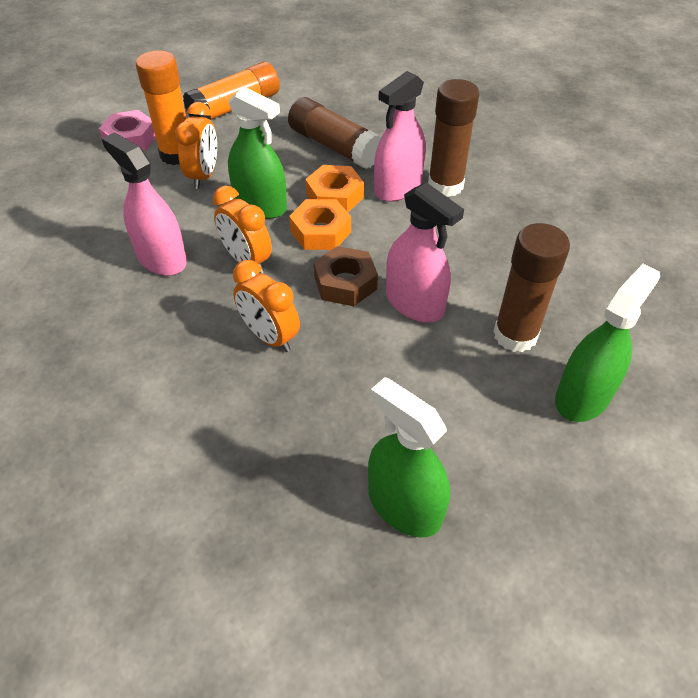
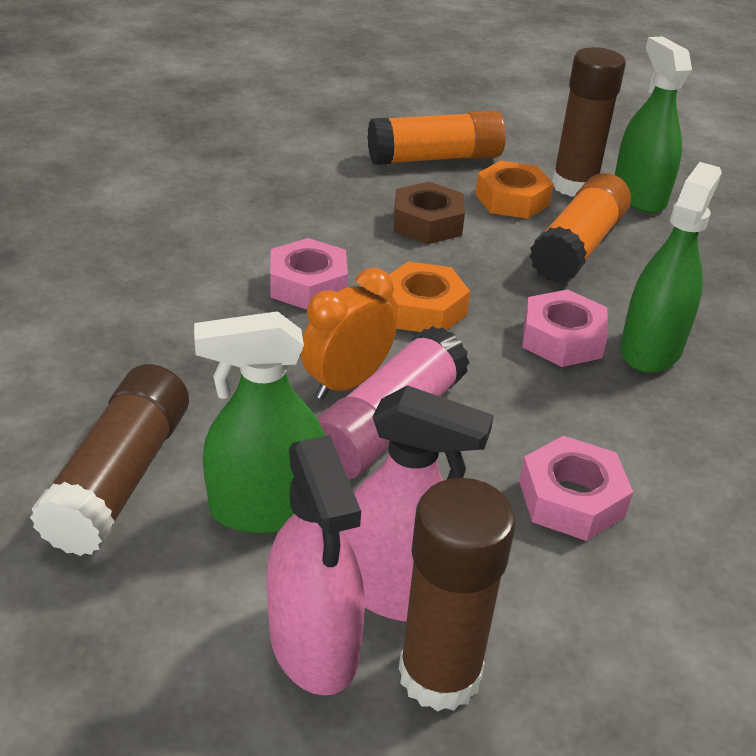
orange clock: [175,102,217,189] [213,186,272,273] [233,260,300,352] = 3 -> [301,268,397,400] = 1
pink glue stick: none = 0 -> [318,326,470,479] = 1
pink nut: [99,110,156,151] = 1 -> [270,238,348,310] [519,436,633,541] [522,289,608,367] = 3
pink spray bottle: [102,133,187,276] [374,71,426,202] [386,182,464,322] = 3 -> [266,435,365,696] [343,385,494,622] = 2

